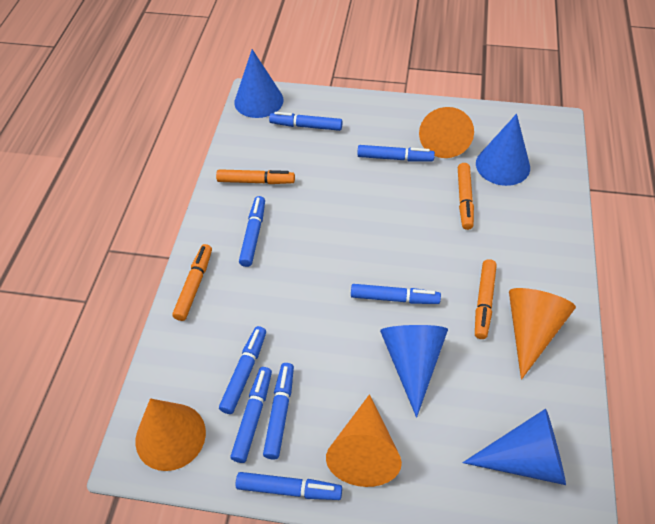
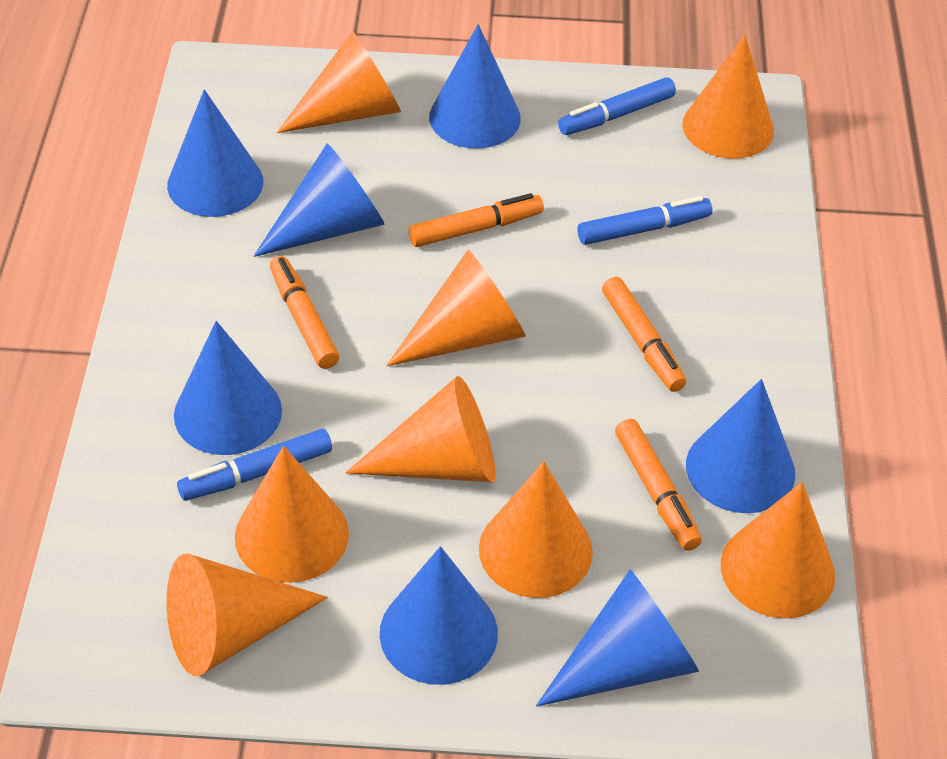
blue cone: [234,49,284,118] [380,325,448,418] [462,409,566,485] [476,114,530,186] = 4 -> [167,89,263,217] [174,321,282,455] [254,143,385,257] [380,546,498,685] [429,24,521,149] [536,570,699,706] [686,379,795,513] = 7
blue marker: [219,326,266,414] [230,367,272,463] [236,472,342,500] [239,196,265,267] [263,363,294,459] [269,112,342,131] [351,284,441,304] [357,145,435,162] = 8 -> [177,429,332,501] [558,77,676,135] [578,196,712,245] = 3
orange cone: [135,398,206,471] [326,394,402,487] [419,107,474,158] [509,288,576,380] = 4 -> [167,554,328,676] [235,446,349,583] [277,31,401,133] [346,376,496,482] [386,249,526,366] [479,461,593,598] [682,35,774,159] [721,482,835,619] = 8

